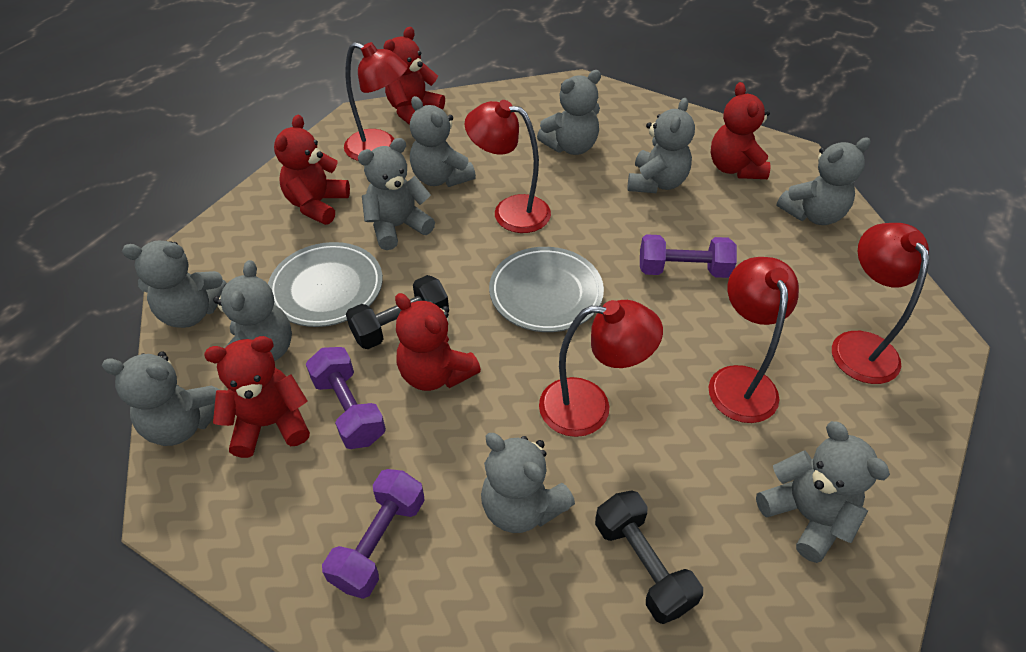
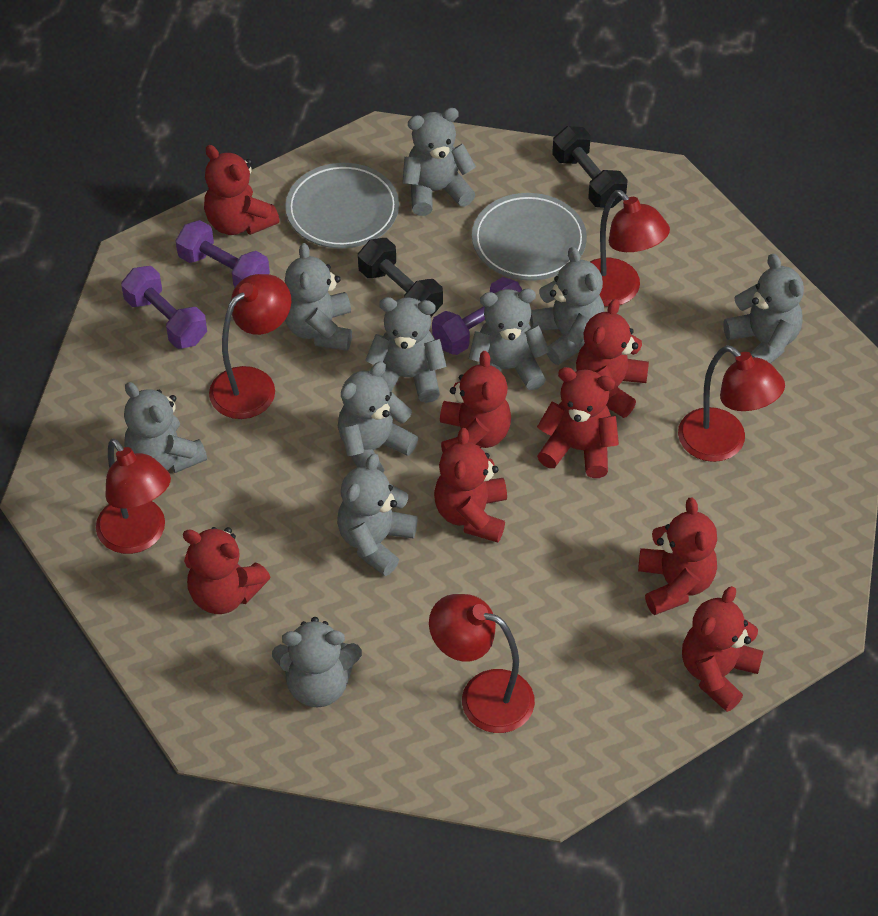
red teddy bear: [204,336,310,458] [274,115,350,225] [383,27,445,125] [395,293,481,391] [711,82,771,179] = 5 -> [183,527,271,614] [204,145,280,235] [434,428,507,543] [440,351,511,452] [537,367,619,478] [576,299,649,418] [638,497,717,615] [682,586,764,712] = 8

